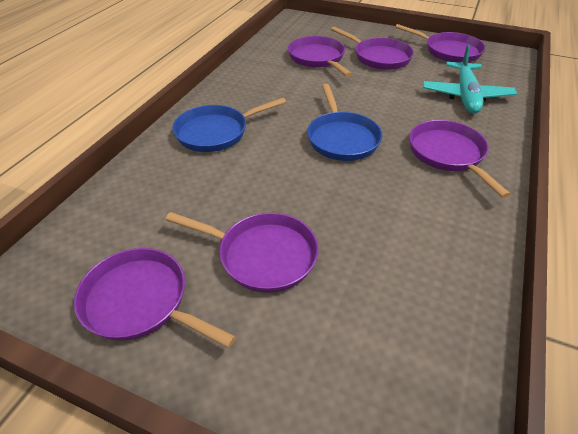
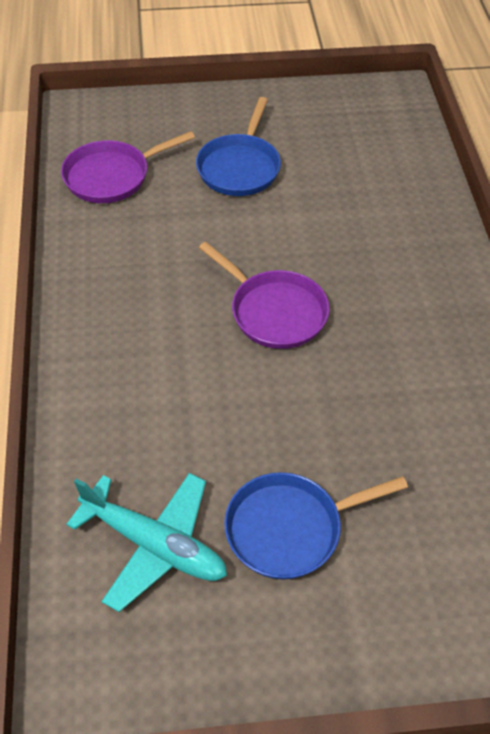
purple pan: [74,248,236,348] [166,212,319,293] [288,36,352,77] [331,26,414,70] [395,24,486,63] [409,120,510,198] = 6 -> [61,131,195,203] [199,242,330,349] = 2

